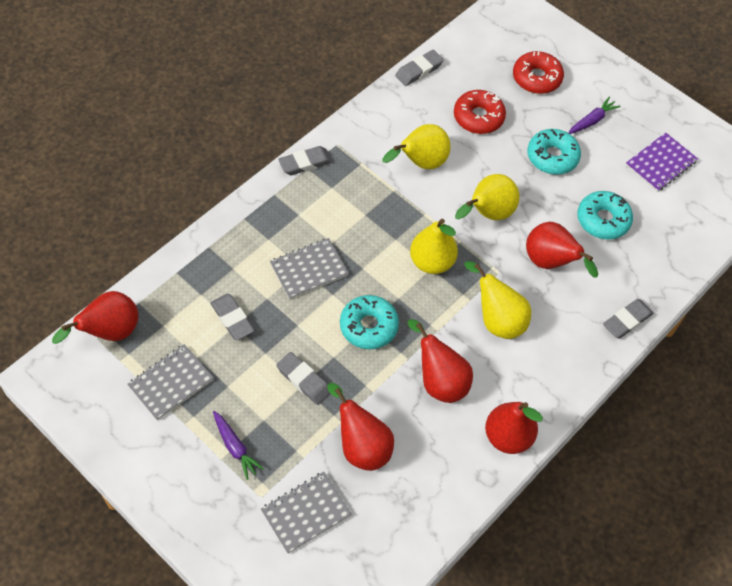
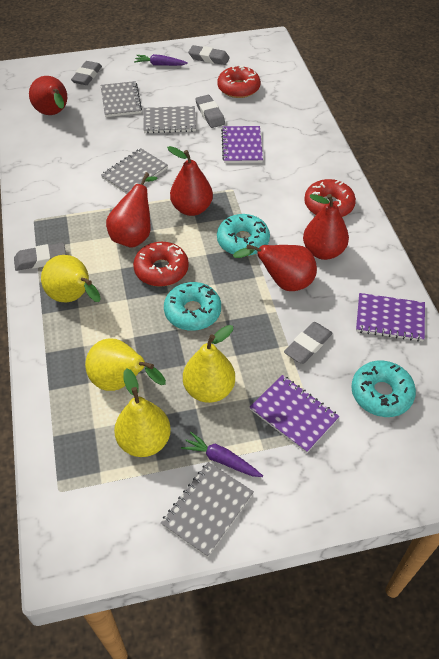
grey notebook: [127,344,214,421] [261,472,351,554] [270,238,349,299] = 3 -> [101,81,142,117] [101,148,168,194] [143,106,196,133] [161,462,254,557] = 4
purple notebook: [626,132,698,192] = 1 -> [221,126,263,163] [250,375,339,453] [356,293,425,342] = 3
red donut: [454,90,506,134] [513,51,564,94] = 2 -> [133,242,189,287] [217,65,261,98] [304,179,356,217] = 3

